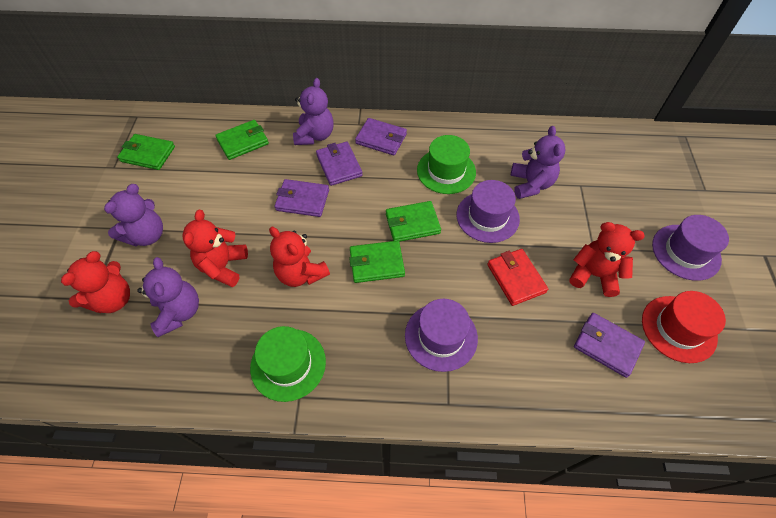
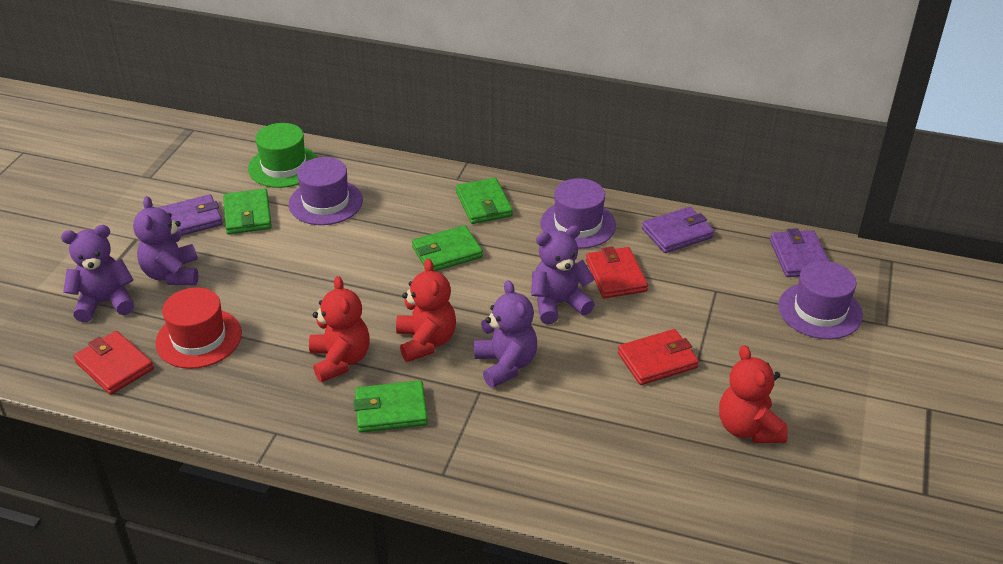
green hat: [250,326,326,402] [417,135,476,194] = 2 -> [248,123,318,188] = 1
purple wallet: [275,179,329,217] [316,142,363,186] [355,118,407,156] [574,313,645,378] = 4 -> [158,194,223,236] [642,207,714,253] [770,228,829,277] = 3
red teddy bear: [61,251,130,313] [182,210,248,287] [269,227,330,287] [569,222,645,297] = 4 -> [309,276,370,382] [396,258,456,362] [719,345,788,443] = 3
red wallet: [487,249,548,306] = 1 -> [73,331,154,395] [586,246,648,298] [618,329,699,385] = 3

